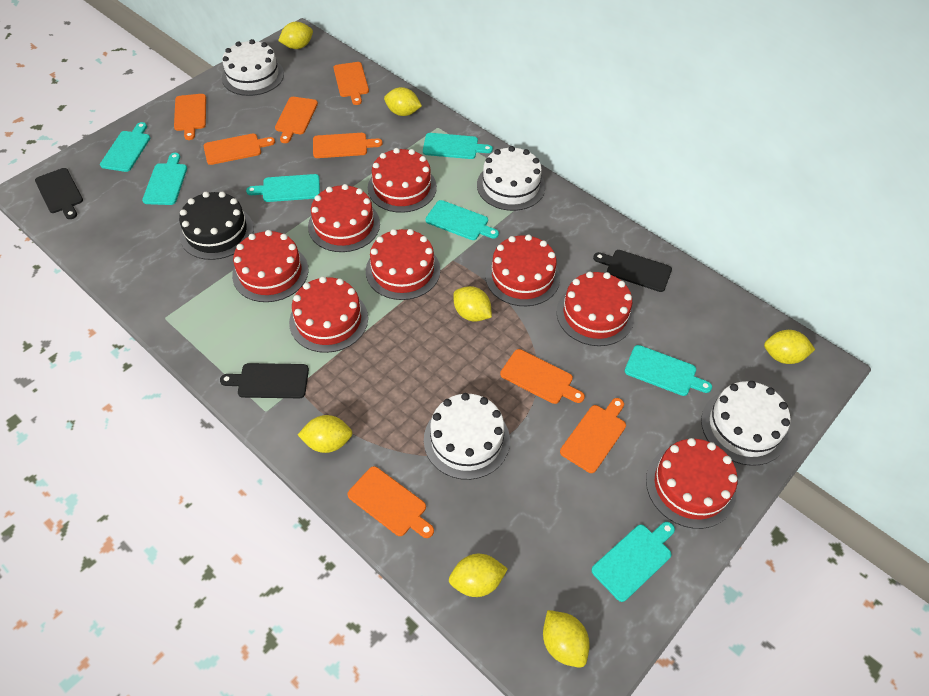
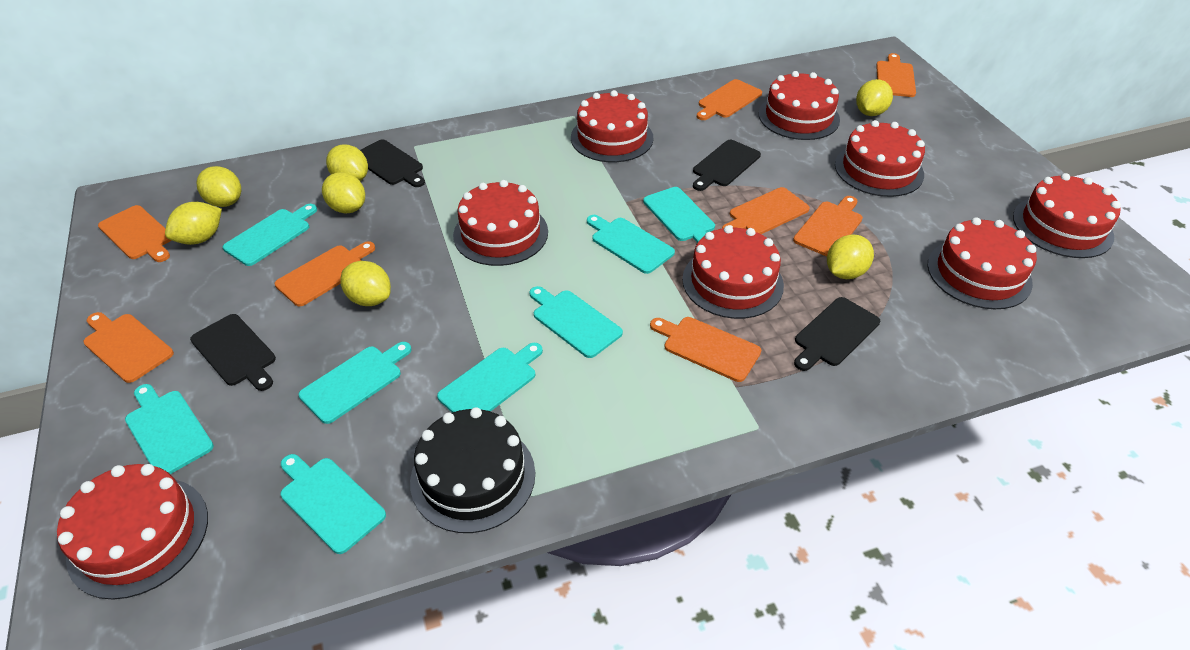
black cutting board: [35,168,83,219] [220,363,309,398] [593,250,672,292] = 3 -> [190,314,276,391] [360,139,425,187] [693,140,761,191] [794,297,880,371] = 4
turquoise cutting board: [100,122,150,172] [142,153,187,205] [246,174,320,202] [423,133,493,159] [425,200,499,240] [591,522,675,602] [625,345,712,396] = 7 -> [125,384,214,474] [223,204,317,266] [280,454,386,554] [299,342,411,424] [437,343,543,413] [529,286,623,358] [587,215,675,274] [643,187,715,243] = 8
white cake: [222,39,284,96] [424,393,510,480] [477,146,545,211] [701,381,791,466] = 4 -> none = 0

